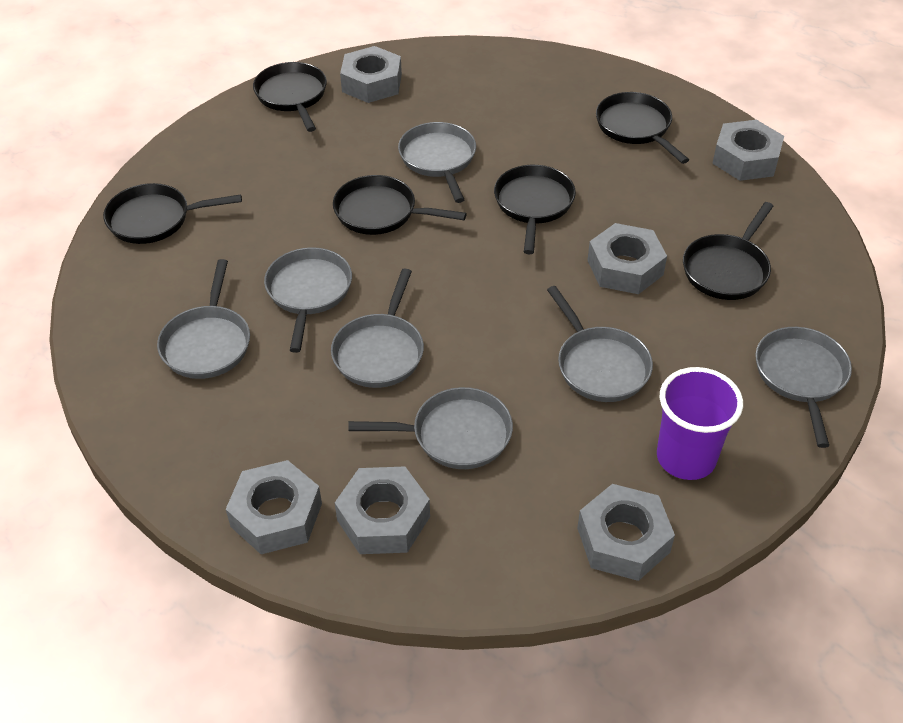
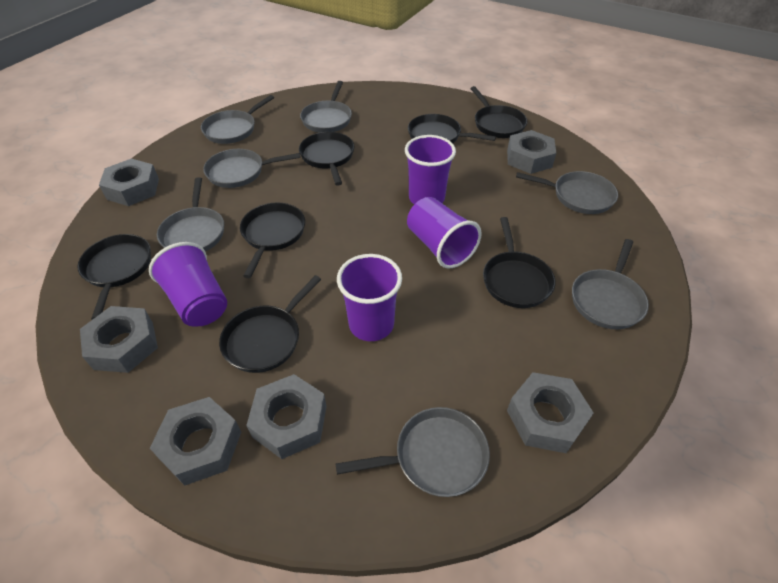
black pan: [103,183,242,244] [253,62,327,132] [333,175,467,235] [494,165,576,254] [596,92,689,164] [683,202,773,300] = 6 -> [77,234,151,320] [219,275,321,373] [240,202,305,278] [299,132,355,186] [408,114,496,143] [470,86,527,138] [483,217,556,308] = 7
purple cup: [657,367,743,480] = 1 -> [149,242,227,327] [337,254,402,341] [405,135,456,204] [407,197,482,268] = 4

